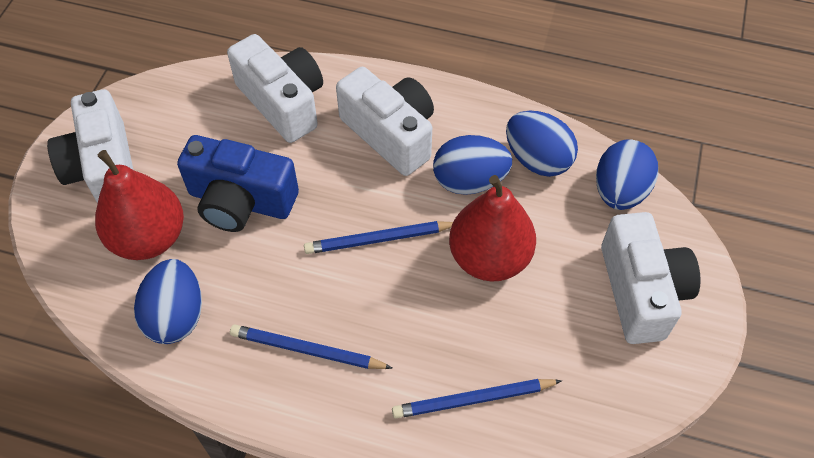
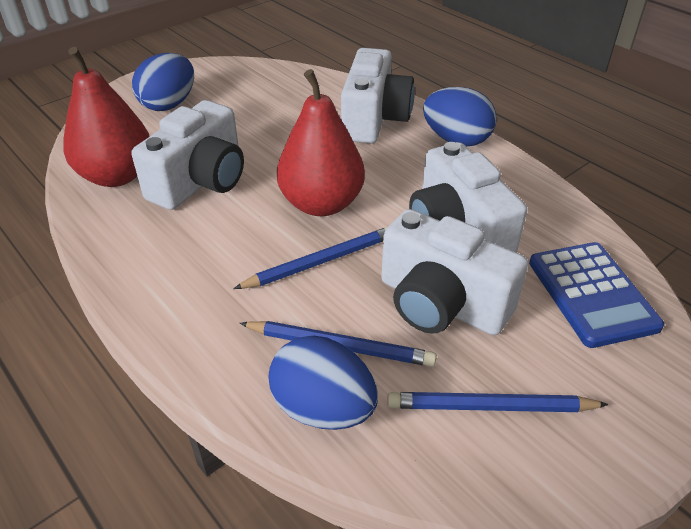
blue calculator: none = 0 -> [529,242,664,348] = 1
blue camera: [177,135,299,232] = 1 -> none = 0
blue egg: [134,259,202,344] [433,135,512,195] [506,111,578,177] [596,140,658,210] = 4 -> [132,53,194,111] [269,336,378,430] [423,87,497,147] = 3

